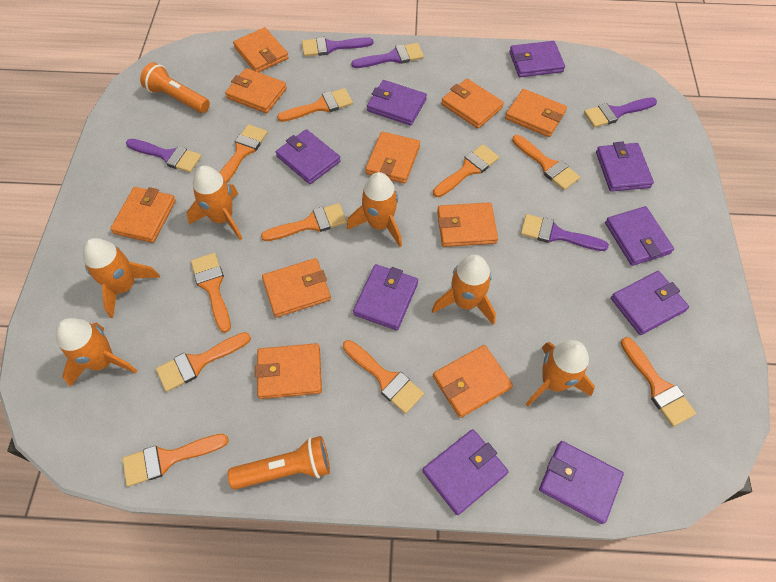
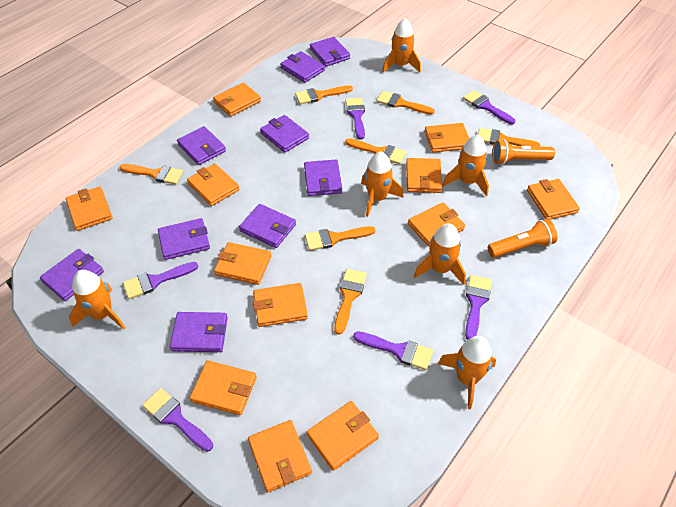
orange brush: [122,434,229,487] [156,332,251,392] [191,253,231,333] [220,124,268,183] [261,203,347,241] [277,88,353,122] [343,340,424,414] [433,144,499,197] [512,135,580,190] [621,337,696,427] = 10 -> [120,164,183,184] [295,85,353,104] [305,226,375,251] [334,269,367,335] [345,138,407,164] [376,91,435,115] [478,128,541,146] = 7
orange wallet: [110,187,176,243] [225,68,287,113] [233,27,289,72] [255,343,322,399] [262,258,331,318] [365,131,420,184] [433,345,513,418] [437,202,498,247] [441,79,504,129] [505,89,567,137] = 10 -> [66,186,112,231] [187,164,240,206] [190,361,257,415] [213,82,261,116] [214,242,271,285] [248,420,312,492] [253,283,308,327] [307,401,379,471] [406,158,443,193] [408,202,465,247] [425,123,469,153] [527,179,580,220] = 12
purple brush: [126,139,202,173] [302,37,373,56] [351,43,424,68] [520,214,609,251] [584,97,657,128] = 5 -> [123,262,198,299] [142,388,213,452] [345,98,365,140] [353,331,433,370] [463,90,515,124] [465,275,492,340] = 6

